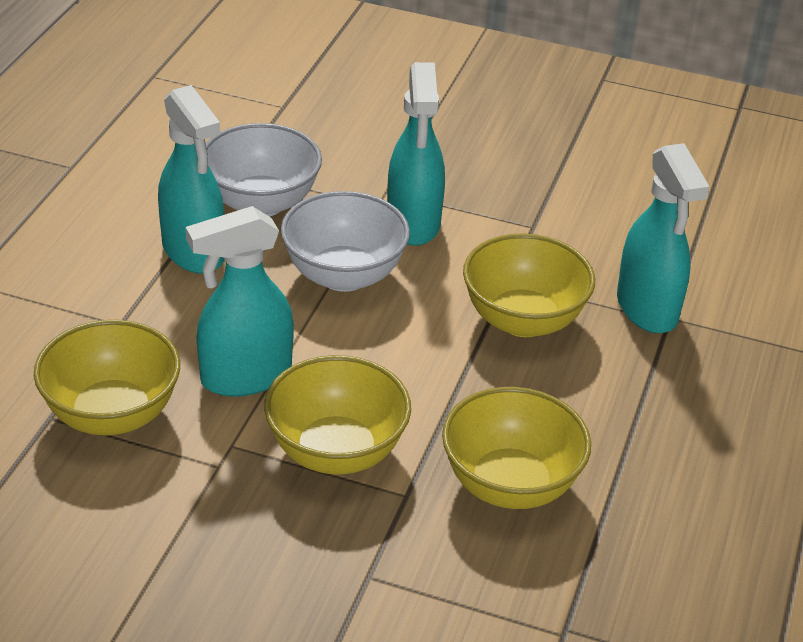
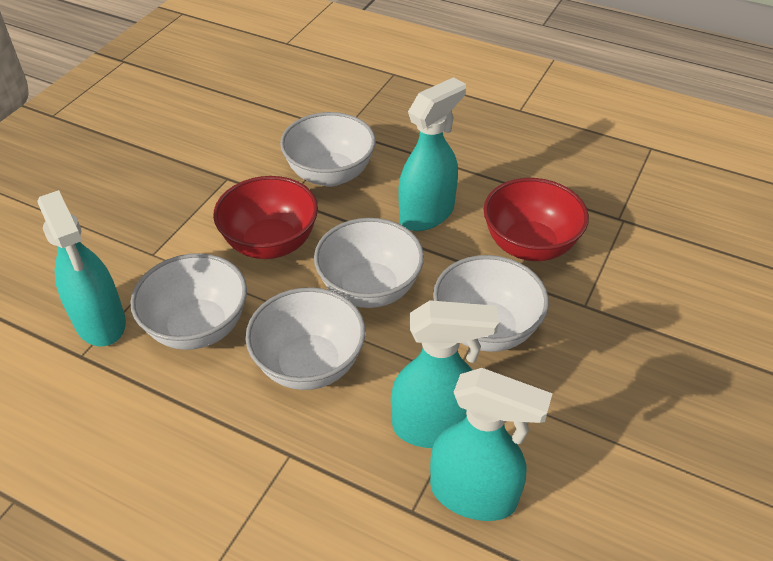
red bowl: none = 0 -> [213,176,318,259] [484,178,589,261] = 2
white bowl: [206,123,322,216] [281,191,410,292] = 2 -> [130,253,247,350] [245,287,366,390] [280,112,376,187] [314,218,424,308] [433,255,549,352] = 5
yellow bowl: [34,320,180,436] [264,355,411,474] [442,387,591,509] [463,233,595,337] = 4 -> none = 0

